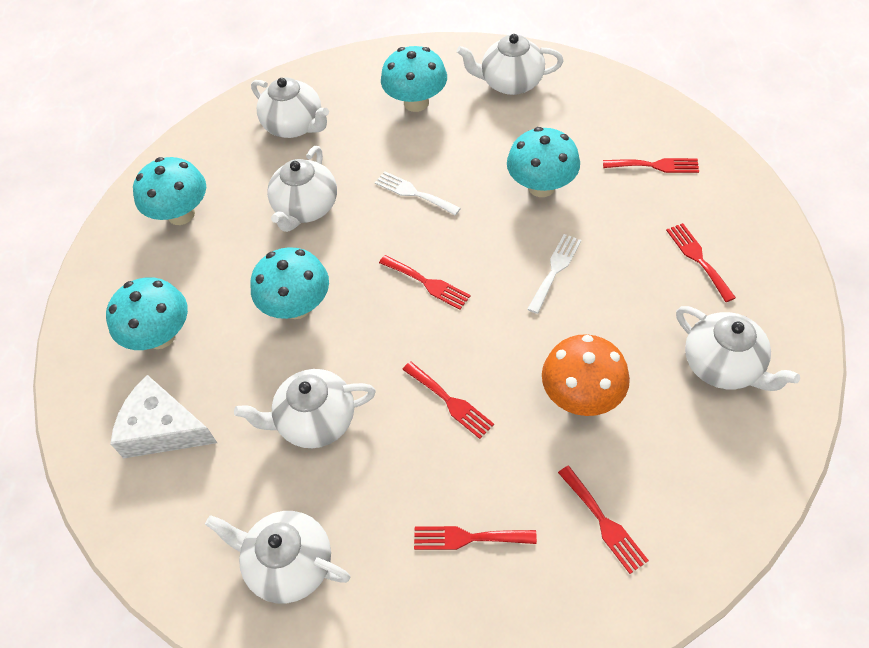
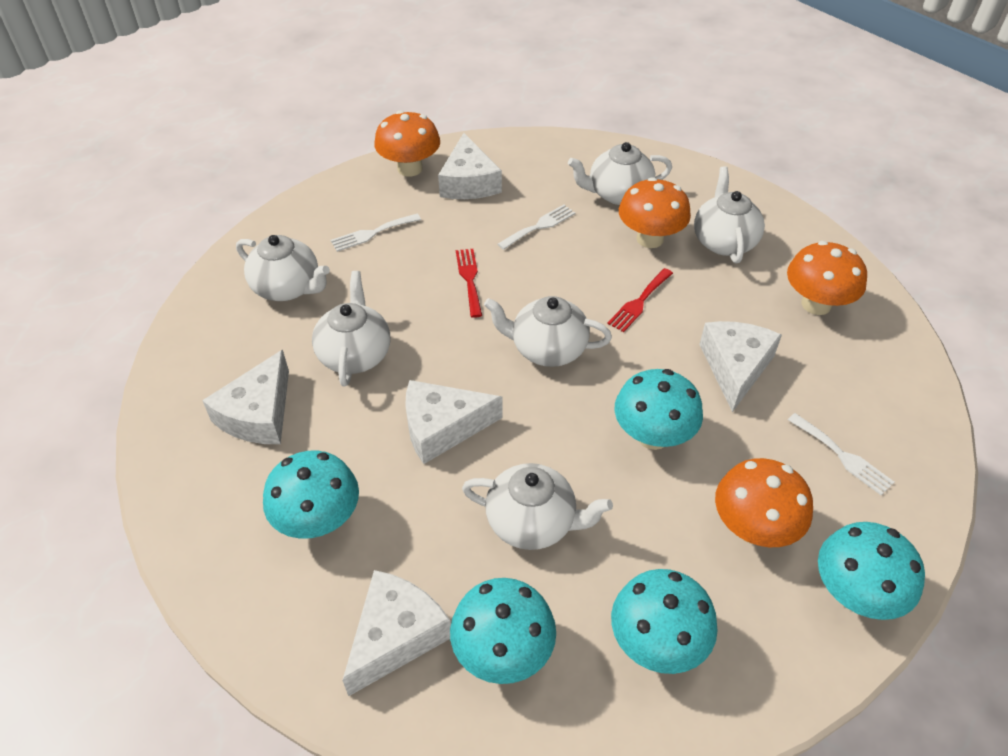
orange mushroom: [542,334,630,416] = 1 -> [374,111,440,177] [619,177,691,248] [715,458,813,547] [787,241,867,315] = 4
red fork: [379,255,471,310] [402,361,494,439] [414,526,537,550] [558,466,649,574] [603,158,699,173] [666,223,736,302] = 6 -> [456,249,482,318] [607,268,673,332] = 2
white cheese: [110,375,217,458] = 1 -> [202,350,289,444] [342,570,451,696] [405,380,503,464] [438,133,502,199] [699,321,782,412] = 5
white fork: [375,171,461,216] [527,234,581,314] = 2 -> [331,214,421,252] [497,205,575,250] [788,413,894,495] = 3

